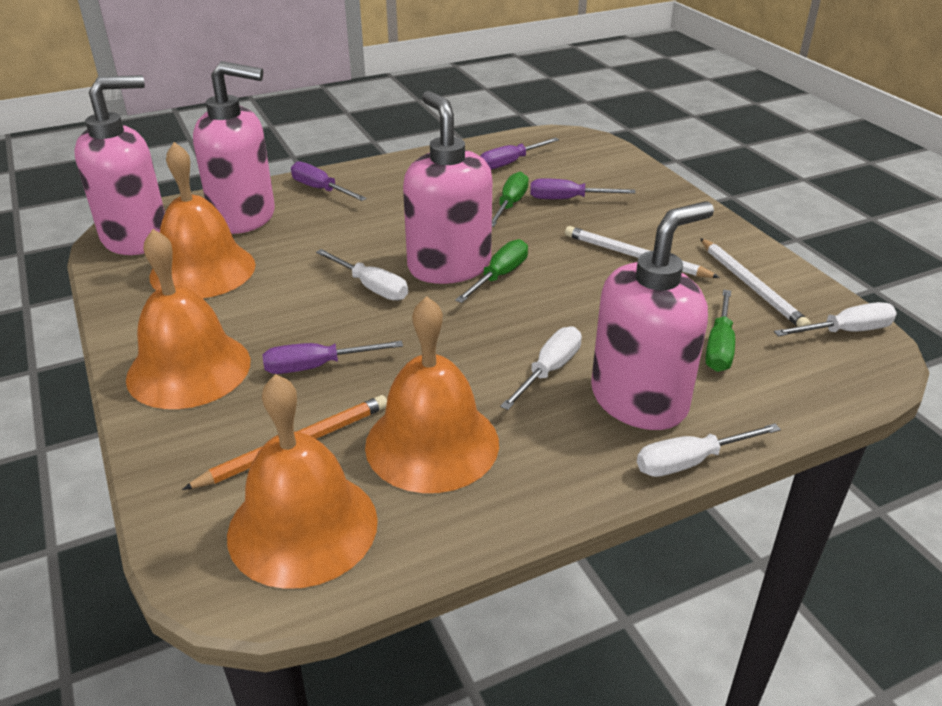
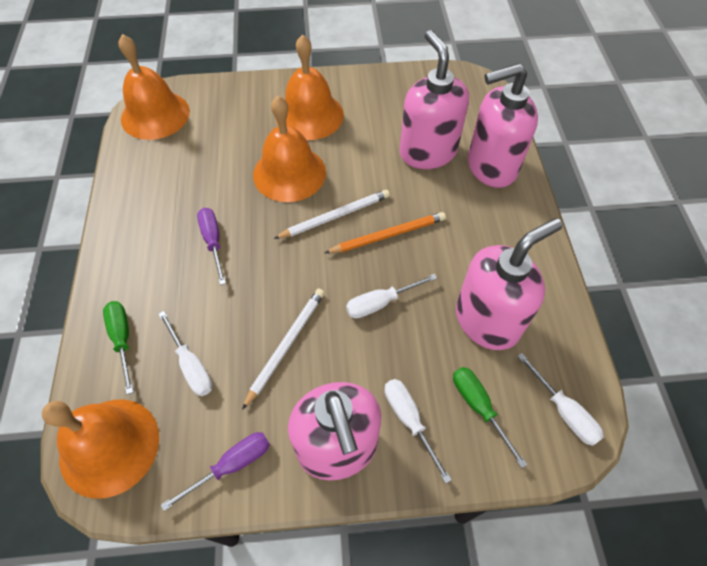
green screwdriver: [455,239,528,303] [492,172,529,227] [705,289,735,372] = 3 -> [103,301,133,394] [453,367,528,468] = 2
purple screwdriver: [262,341,403,374] [291,161,367,201] [480,138,559,170] [530,178,636,199] = 4 -> [161,432,270,511] [197,208,226,285] = 2

